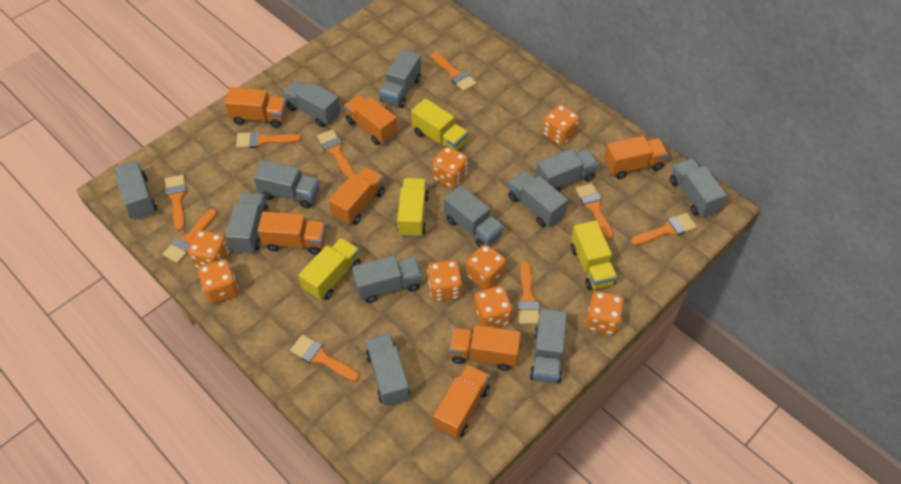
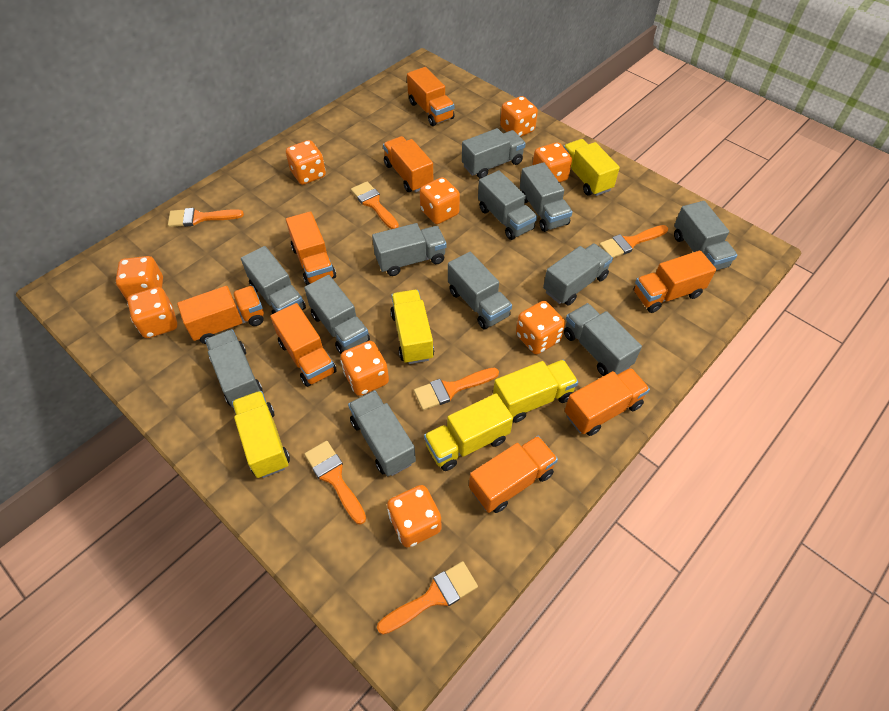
orange brush: [162,209,217,264] [165,175,187,231] [236,131,301,148] [290,335,359,382] [317,129,354,178] [432,53,477,92] [517,261,540,324] [575,183,614,240] [631,213,697,246] = 9 -> [168,208,244,227] [304,441,366,524] [351,181,399,229] [377,561,478,635] [414,368,499,410] [599,225,668,258] = 6
orange dice: [188,230,230,268] [198,259,239,304] [427,260,462,302] [432,147,468,189] [466,245,506,290] [474,286,513,328] [543,105,580,146] [586,291,624,335] = 8 -> [116,256,163,300] [127,287,177,338] [286,140,326,185] [340,341,389,396] [387,485,441,548] [420,177,460,224] [500,96,538,137] [516,301,565,354] [532,142,572,182] = 9
orange truck: [224,87,287,128] [258,211,326,254] [329,167,385,225] [344,95,398,145] [433,364,490,439] [449,325,521,371] [604,136,668,179] = 7 -> [177,286,264,344] [270,303,337,387] [286,211,336,285] [383,136,433,192] [407,67,455,126] [469,435,558,513] [565,368,650,436] [633,250,716,313] = 8
yellow truck: [298,238,360,300] [397,178,429,238] [411,98,468,151] [571,220,617,290] = 4 -> [232,391,290,478] [390,290,434,364] [424,393,513,471] [493,360,578,423] [563,139,620,196] = 5

